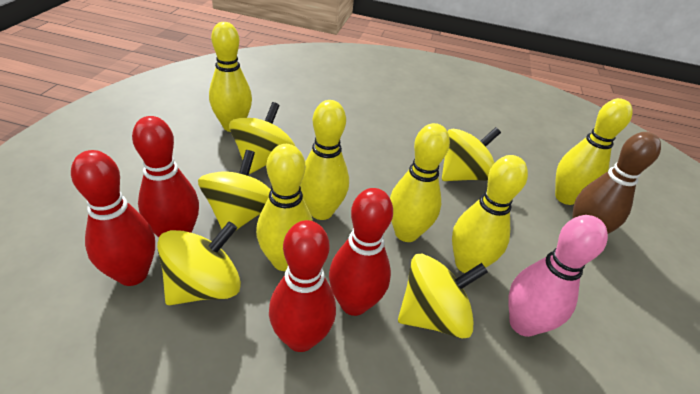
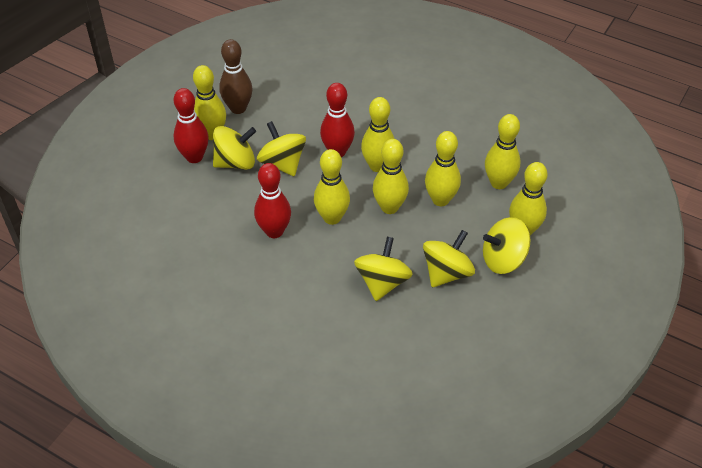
pink bowling pin: [508,215,608,337] = 1 -> none = 0
red bowling pin: [71,150,155,286] [132,116,199,237] [269,220,336,352] [329,188,393,316] = 4 -> [173,88,209,163] [254,163,291,238] [320,83,355,157] = 3
yellow bowling pin: [209,22,252,132] [256,144,313,271] [300,100,349,220] [390,123,450,242] [452,155,528,273] [555,98,632,205] = 6 -> [193,65,226,140] [314,149,350,225] [361,97,395,172] [373,139,409,214] [425,131,461,206] [485,114,520,189] [509,162,548,235] = 7

